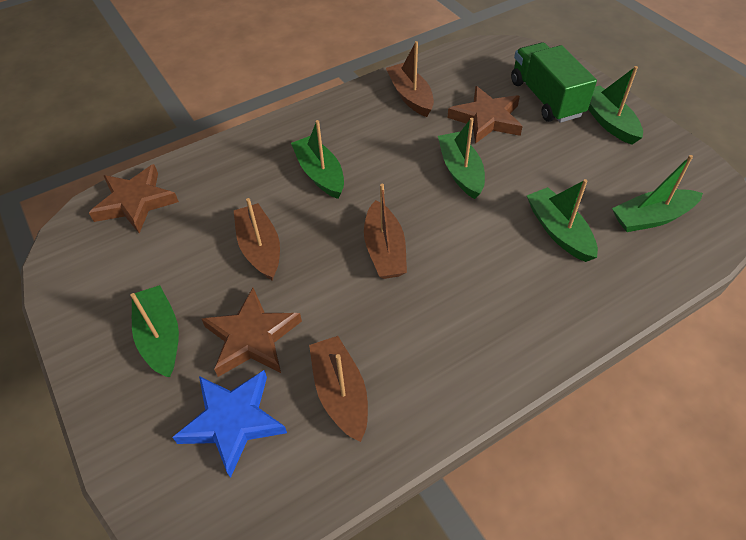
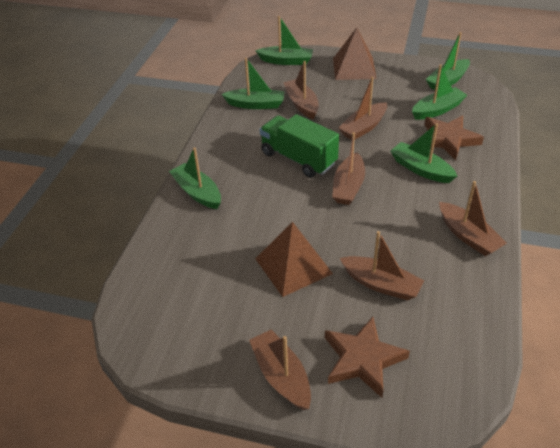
blue star: [172,370,287,478] = 1 -> none = 0
brown boat: [233,198,280,280] [309,336,368,442] [364,184,407,279] [386,41,434,117] = 4 -> [249,330,311,410] [283,61,319,120] [332,132,365,205] [338,77,387,140] [340,231,424,300] [439,181,507,256] = 6
brown pyramid: none = 0 -> [255,222,333,297] [333,28,377,80] = 2
brown star: [89,164,179,233] [202,288,302,377] [448,86,523,144] = 3 -> [325,317,410,398] [424,116,484,160] = 2

